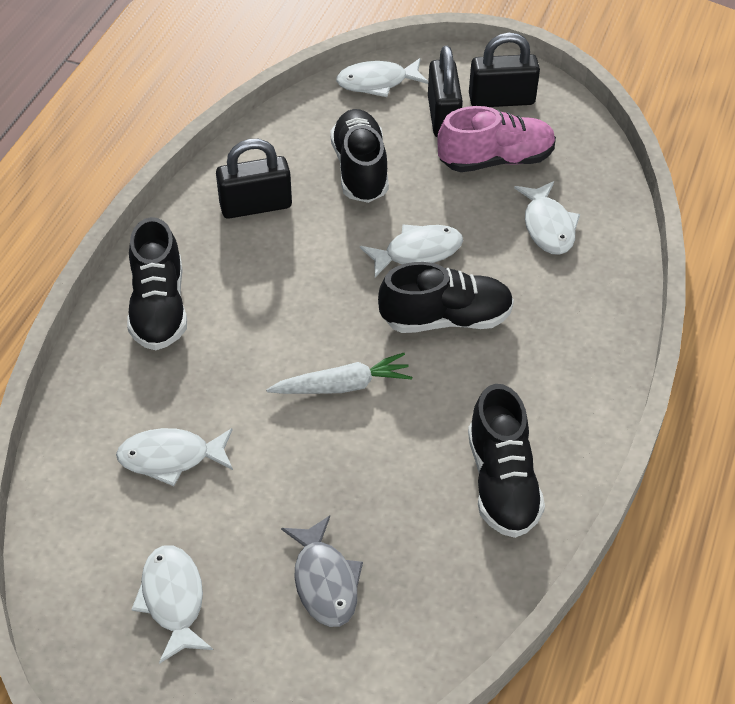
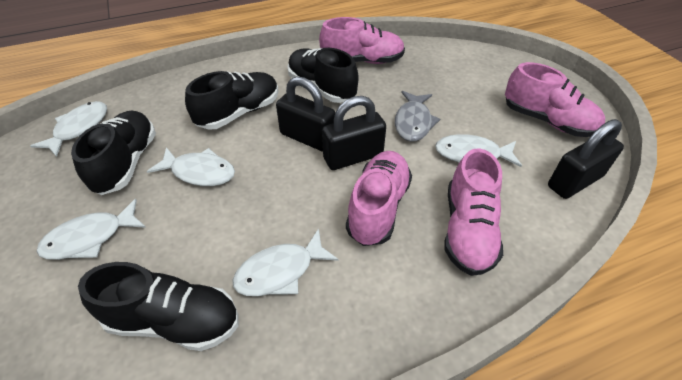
pink shoe: [437,106,556,172] = 1 -> [319,17,405,64] [346,151,412,246] [444,148,503,276] [505,62,605,137] = 4
white carrot: [266,353,412,394] = 1 -> none = 0

